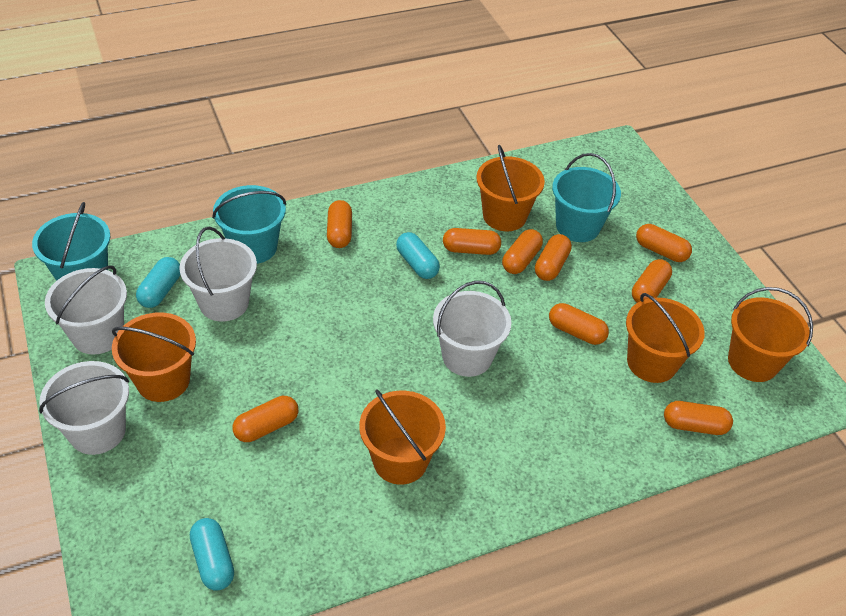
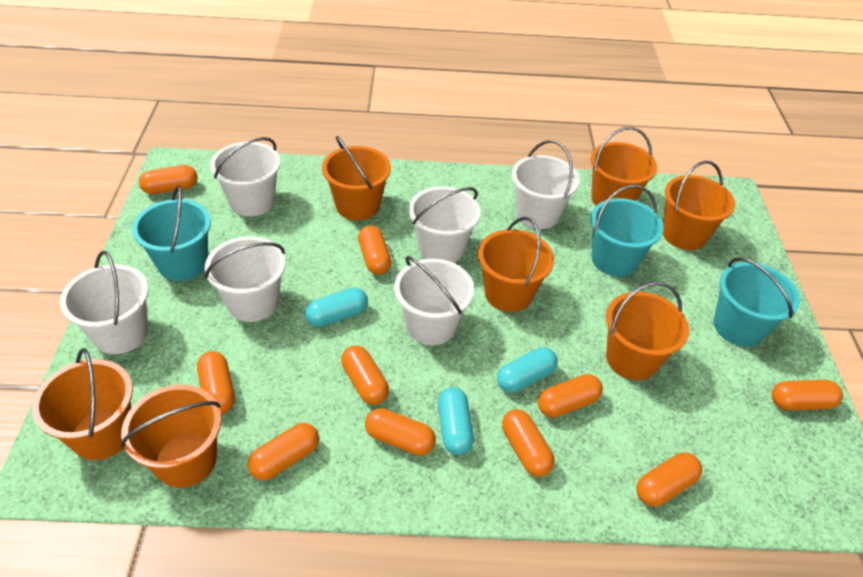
orange bucket: [112,313,196,402] [359,389,446,485] [476,145,545,231] [626,293,705,383] [728,287,813,382] = 5 -> [32,348,133,460] [121,385,221,488] [322,136,391,221] [478,217,554,312] [591,127,657,206] [606,281,689,380] [663,161,735,250] = 7
orange capsule: [232,396,298,442] [327,200,352,248] [443,228,501,255] [502,229,543,274] [535,234,572,281] [549,303,609,345] [632,259,672,303] [636,224,692,262] [664,401,733,435] = 9 -> [139,165,198,194] [197,351,235,414] [248,423,319,480] [341,346,389,405] [358,225,391,275] [365,408,436,456] [502,409,555,477] [538,374,603,418] [637,453,702,507] [772,380,843,411] = 10
white bucket: [39,361,129,455] [45,265,127,355] [179,227,257,322] [433,281,511,377] = 4 -> [60,251,149,354] [205,236,286,322] [210,137,281,217] [394,256,474,345] [409,186,481,263] [512,140,580,229] = 6

